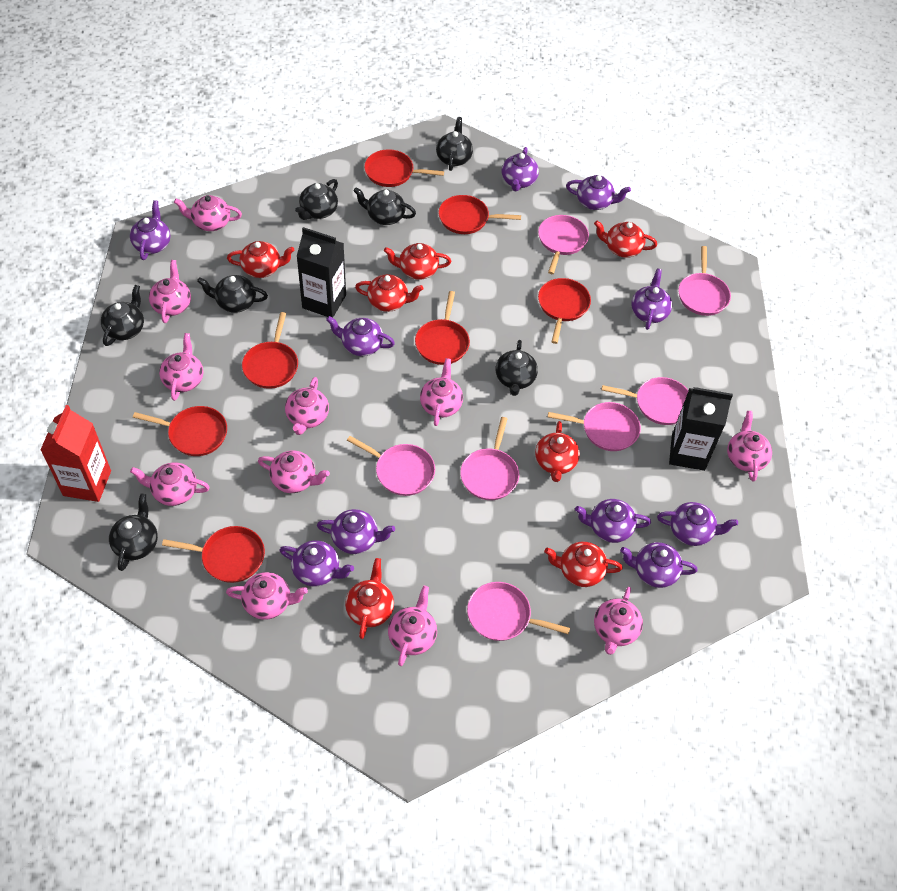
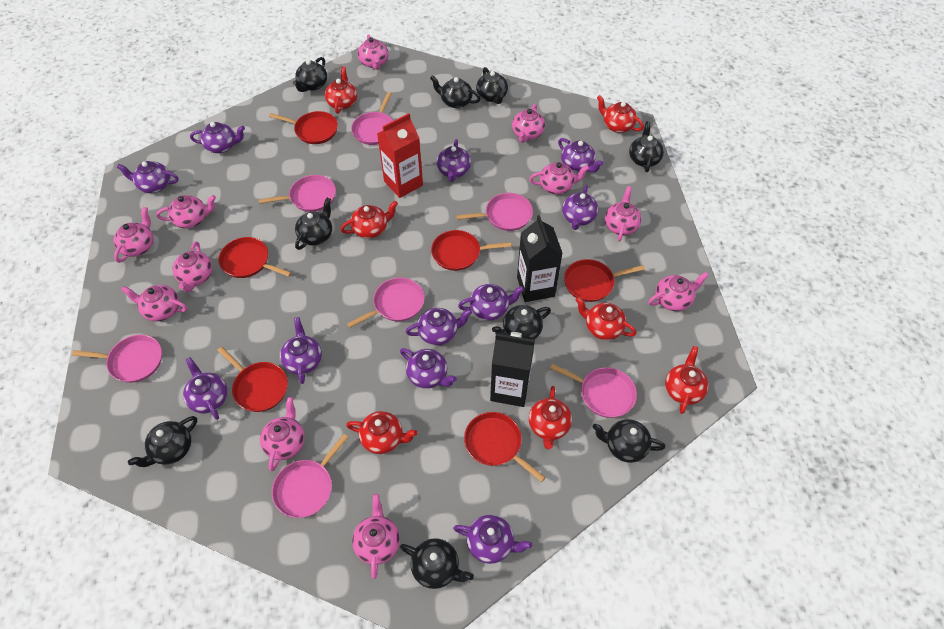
black teapot: [101,285,144,346] [109,494,158,571] [197,275,268,313] [295,179,338,220] [353,187,416,225] [436,117,473,171] [496,340,538,396] = 7 -> [128,416,197,467] [293,57,327,92] [295,198,332,250] [400,538,474,589] [430,75,481,108] [476,67,508,104] [492,305,551,339] [593,419,666,463] [629,121,664,172] = 9
purple teapot: [130,200,171,260] [279,540,354,586] [317,509,395,554] [326,316,395,356] [501,147,539,191] [566,175,631,210] [575,499,651,543] [620,542,698,588] [631,269,672,330] [657,502,738,546] = 10 -> [116,161,179,193] [183,357,227,420] [190,122,245,153] [280,317,322,384] [400,348,457,389] [406,308,472,345] [437,139,471,182] [453,515,532,564] [458,284,524,321] [558,138,604,173] [562,185,599,230] = 11
red pan: [133,406,227,456] [162,526,265,583] [242,312,298,389] [364,149,444,187] [415,291,470,365] [438,195,521,234] [538,278,591,344] = 7 -> [217,347,288,412] [218,237,292,278] [269,111,338,144] [431,230,511,271] [464,412,546,482] [564,259,645,302] = 6

